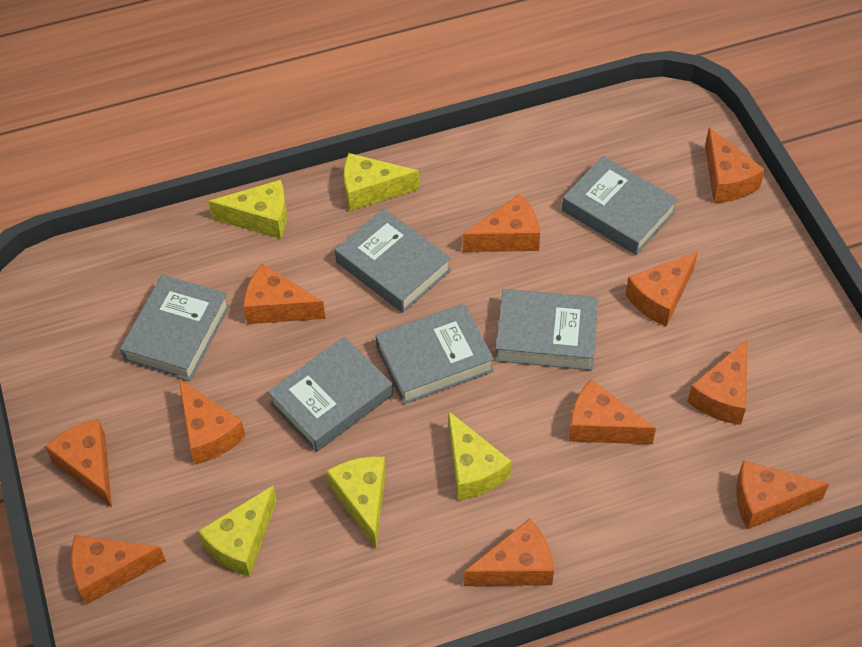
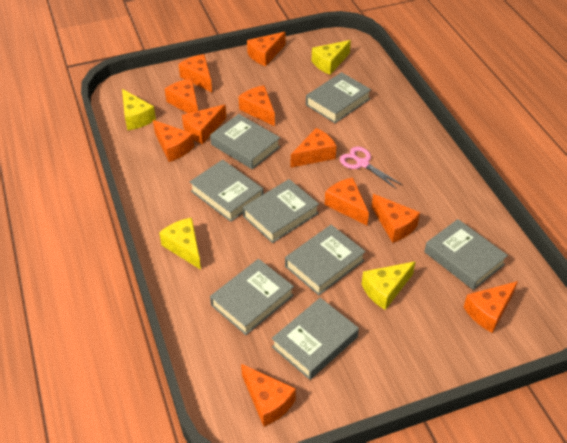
grey book: [120,275,230,381] [268,337,393,452] [335,208,451,313] [376,303,494,404] [495,289,598,370] [562,156,678,255] = 6 -> [190,160,263,222] [210,114,280,169] [210,259,294,335] [243,179,319,243] [272,298,359,380] [285,225,366,295] [306,72,371,123] [424,219,508,290] = 8
pink scissors: none = 0 -> [340,147,402,189] = 1
yellow cheese: [198,486,277,577] [208,180,287,239] [326,456,386,548] [344,153,419,211] [448,411,511,500] = 5 -> [122,89,156,131] [159,218,201,270] [312,40,351,75] [362,261,416,310] = 4

